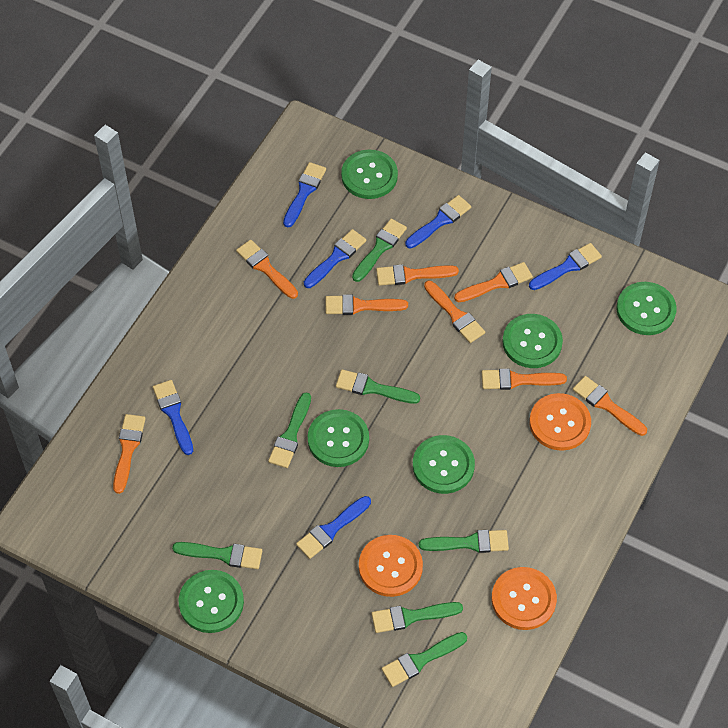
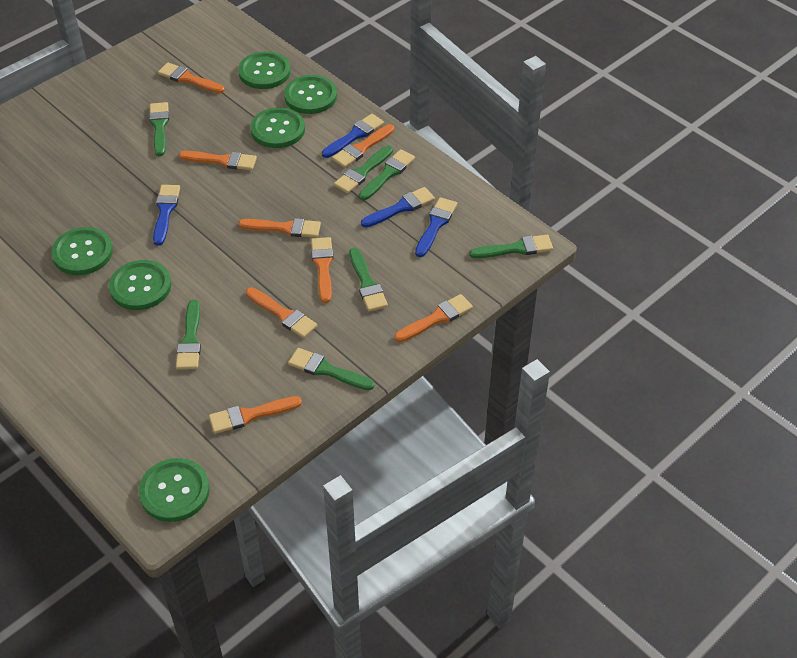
blue brush: [153,380,193,455] [283,162,326,227] [296,496,371,559] [304,229,366,288] [405,195,471,248] [529,243,602,290] = 6 -> [153,185,180,246] [322,114,384,158] [361,187,435,228] [415,197,457,257] = 4
orange button: [359,535,423,597] [492,567,557,630] [529,393,591,451] = 3 -> none = 0

